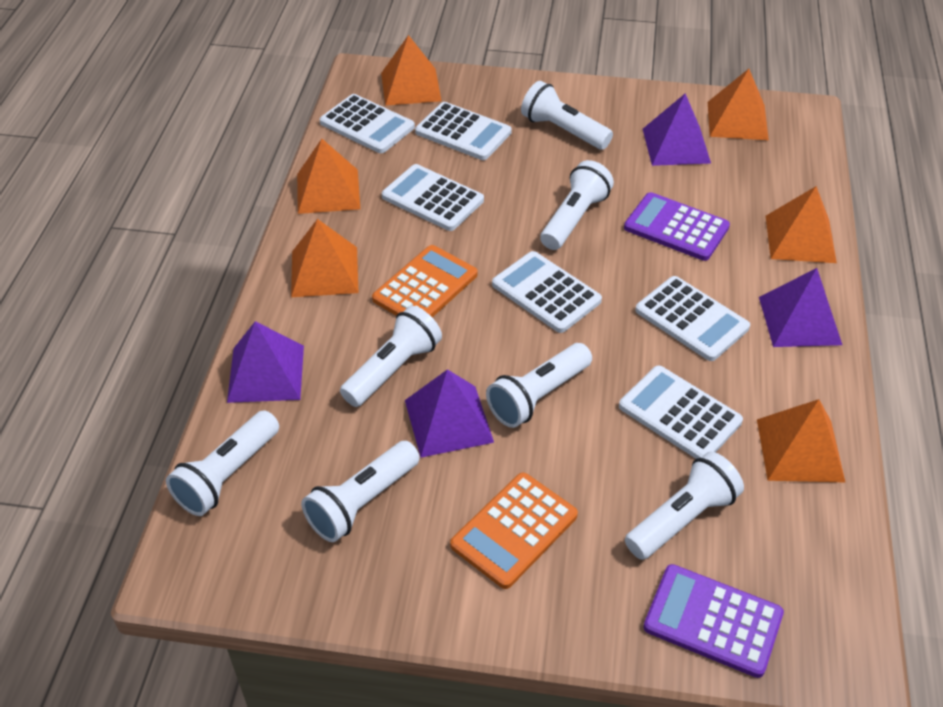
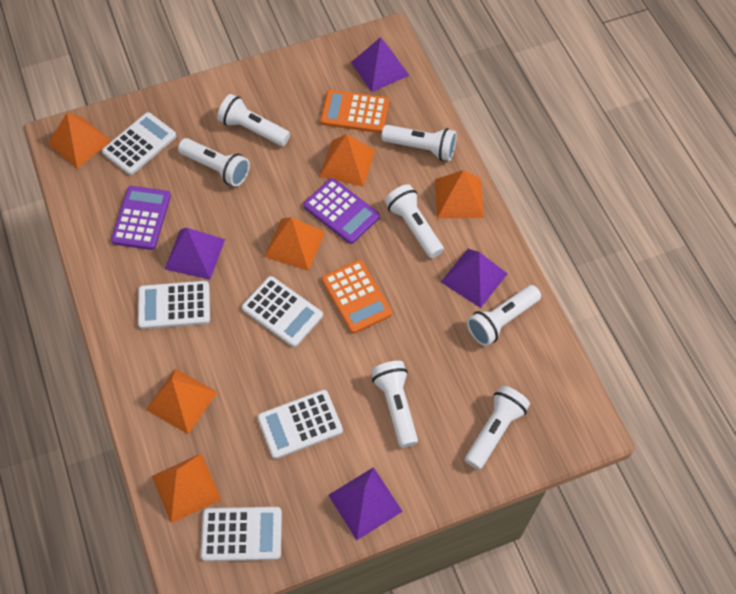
white calculator: [320,94,415,153] [382,164,484,231] [415,102,512,160] [492,251,602,333] [619,365,743,459] [635,276,750,361] = 6 -> [102,112,176,175] [138,281,210,329] [201,507,282,561] [242,276,323,347] [258,390,343,459] = 5

